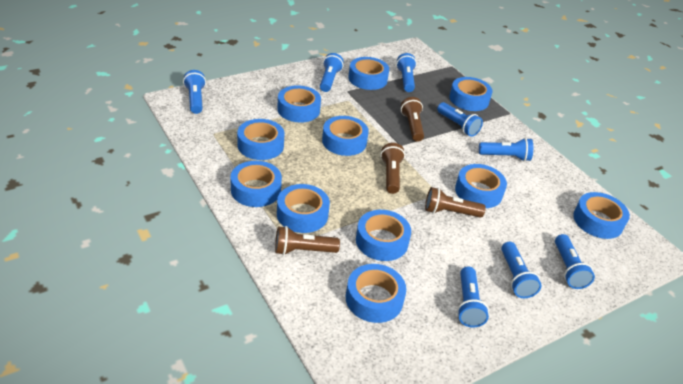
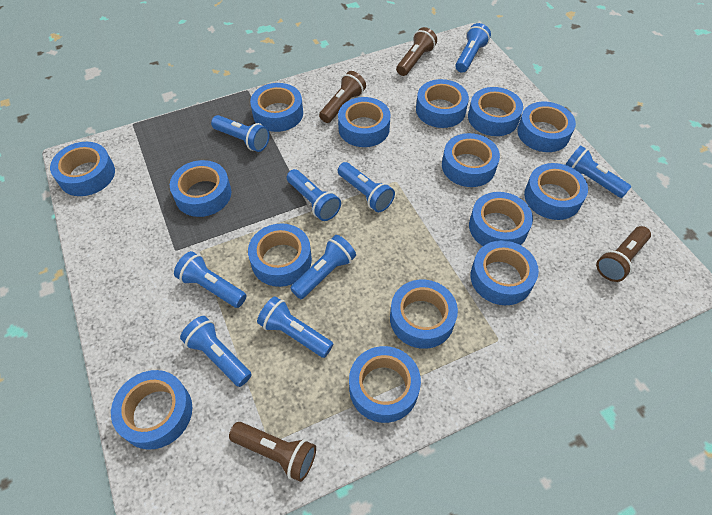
blue flashlight: [183,70,206,114] [320,53,344,92] [396,53,417,92] [437,102,483,137] [457,266,489,328] [479,138,533,161] [501,242,541,298] [555,234,595,289] = 8 -> [174,251,246,308] [180,316,252,387] [211,115,270,152] [257,296,333,358] [287,169,341,221] [290,235,356,299] [338,162,395,212] [455,23,491,73] [565,145,631,198] = 9
blue tape: [230,161,282,207] [237,119,284,160] [277,85,321,123] [277,184,330,233] [322,116,369,156] [346,264,406,323] [348,57,389,90] [356,210,411,261] [449,77,493,111] [455,164,507,208] [573,192,630,239] = 11 -> [50,142,115,196] [111,370,192,450] [170,160,231,217] [248,223,312,287] [250,83,303,132] [338,97,391,147] [349,346,421,423] [390,280,458,349] [416,79,469,128] [442,133,500,187] [468,87,523,136] [469,192,533,246] [471,240,539,305] [517,102,576,152] [524,163,588,220] = 15

